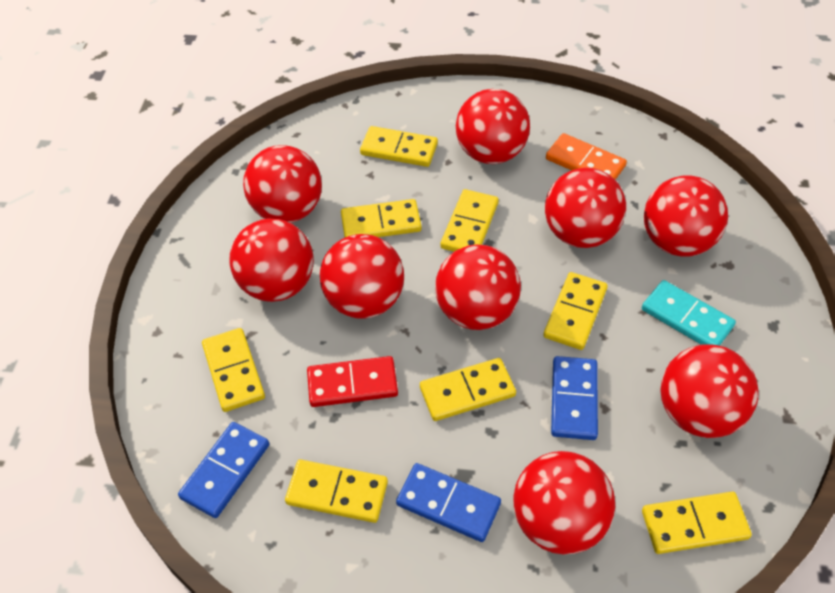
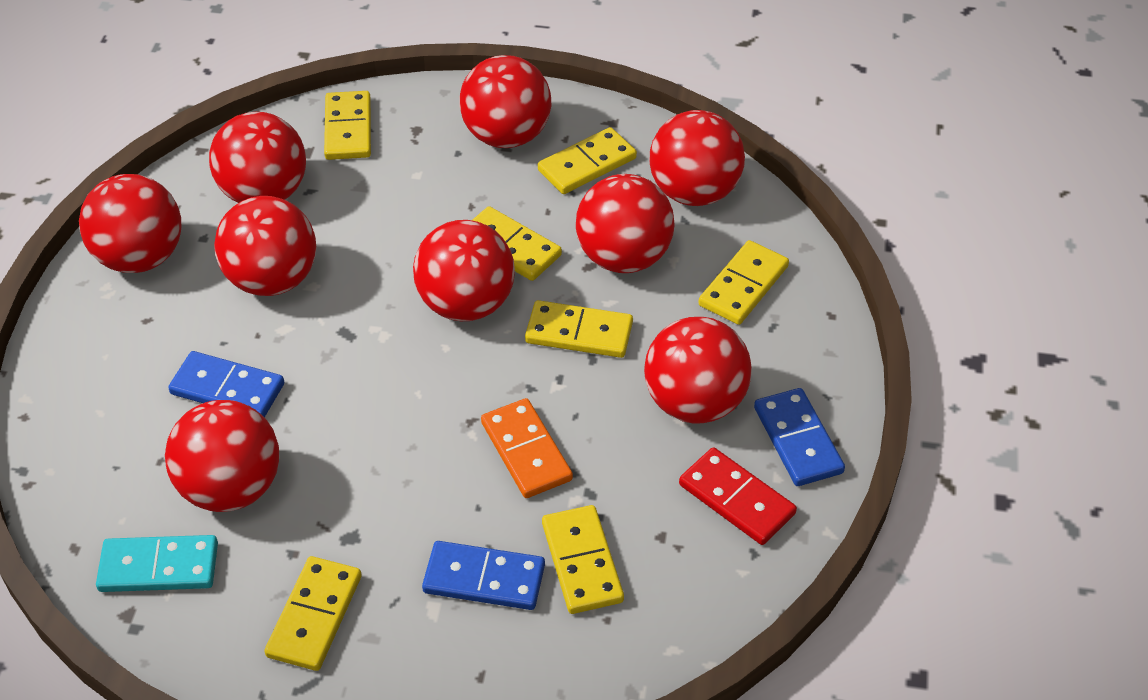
yellow domino: [202,328,265,412] [285,460,388,523] [341,199,422,237] [360,126,438,167] [420,358,516,421] [441,189,499,252] [543,272,608,350] [642,492,752,554] = 8 -> [264,556,362,671] [324,91,371,160] [472,206,562,281] [525,300,633,358] [538,127,637,194] [542,505,624,614] [698,240,789,325] = 7

